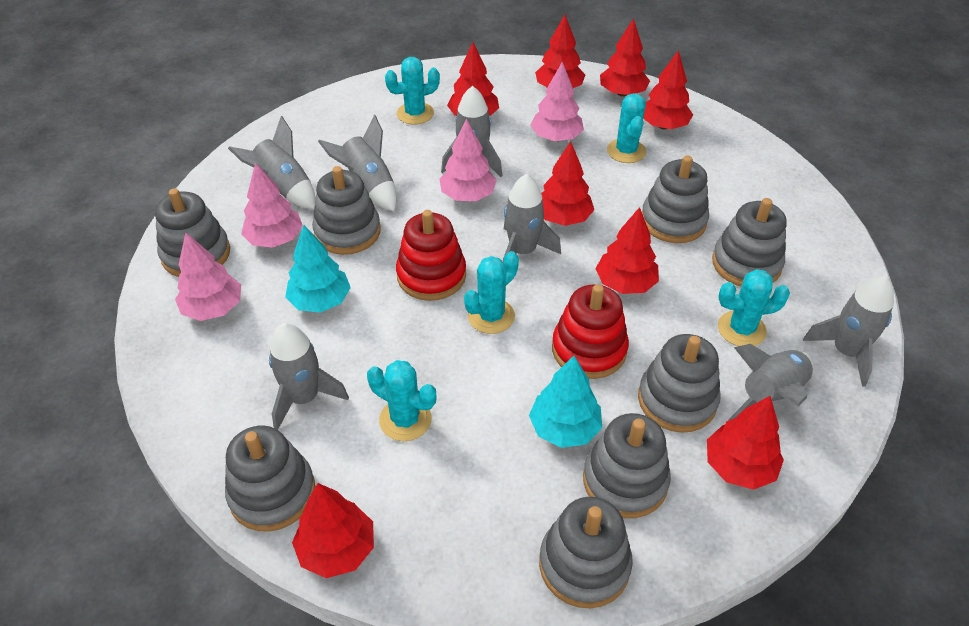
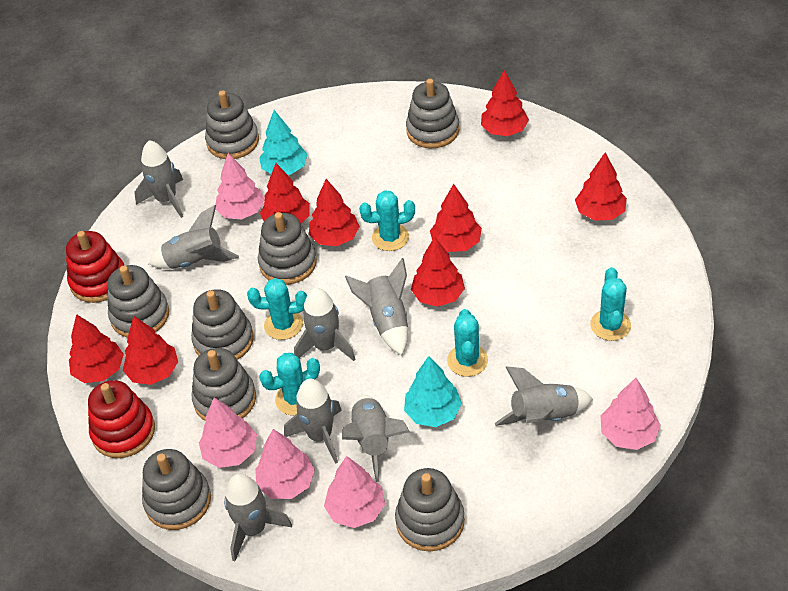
grey rocket: [228,116,316,209] [269,323,349,430] [318,115,397,212] [441,86,503,177] [503,174,561,264] [728,344,814,421] [803,275,894,387] = 7 -> [135,140,183,218] [149,205,239,269] [224,474,292,561] [284,378,342,464] [294,288,355,361] [342,395,410,482] [345,258,408,355] [495,366,593,426] = 8
pink tree: [175,233,241,321] [241,162,303,248] [440,119,497,201] [530,62,584,141] = 4 -> [199,397,257,468] [216,153,264,219] [255,429,315,499] [324,456,385,528] [601,378,661,450] = 5

